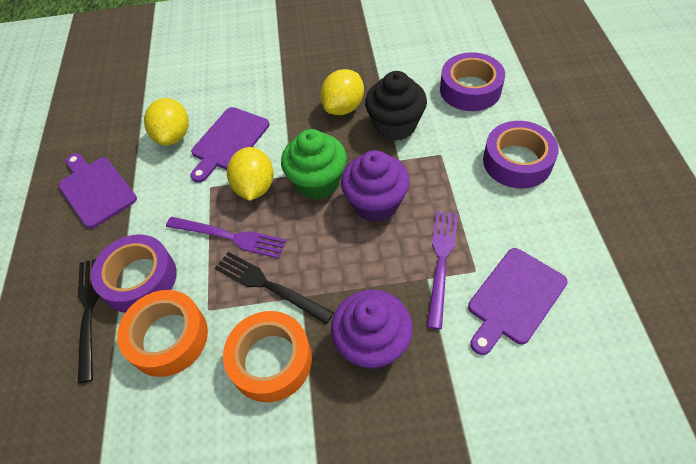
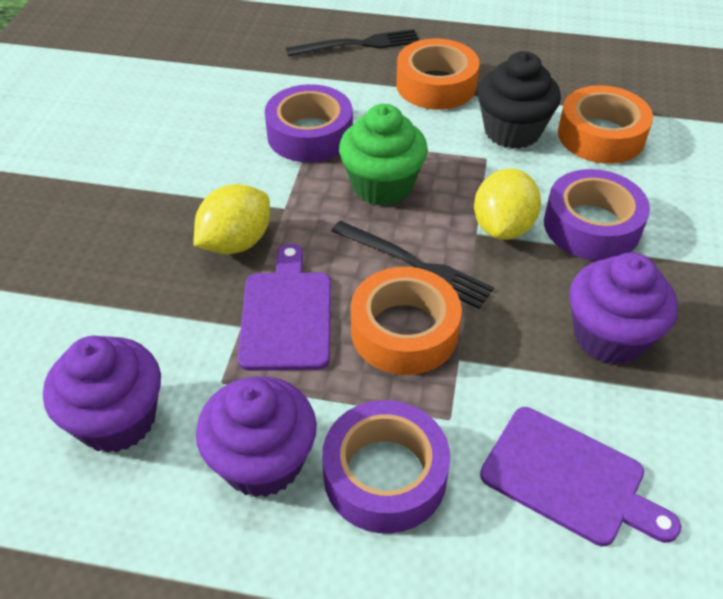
orange tape: [117,290,208,377] [223,311,312,402] = 2 -> [351,267,462,375] [396,38,480,110] [558,85,653,164] = 3
purple cupcake: [331,290,412,370] [341,150,410,222] = 2 -> [43,336,161,453] [196,376,317,498] [569,252,678,365] = 3
purple cutting board: [58,153,137,229] [191,107,269,183] [468,248,568,355] = 3 -> [238,243,331,371] [480,407,681,546] = 2
purple fork: [166,217,286,258] [427,211,458,329] = 2 -> none = 0
yellow lemon: [144,98,189,146] [227,147,274,201] [320,69,364,115] = 3 -> [194,184,270,254] [474,168,541,240] = 2

